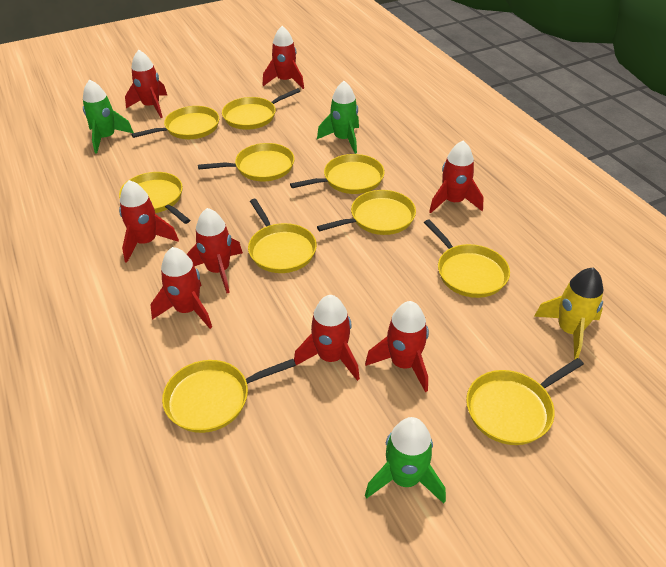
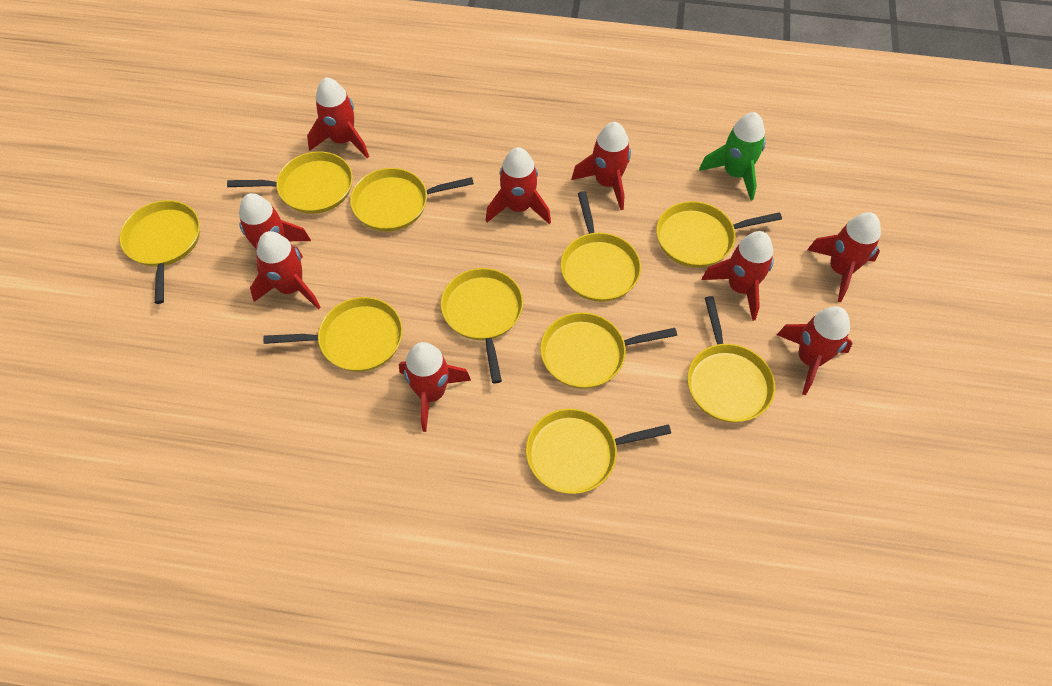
green rocket: [83,79,134,153] [317,81,359,154] [365,417,446,504] = 3 -> [699,112,766,201] = 1
red rocket: [119,180,179,263] [125,50,168,118] [150,247,212,329] [187,208,243,293] [263,26,304,89] [294,295,360,381] [365,301,429,392] [429,140,484,213] = 8 -> [239,193,311,273] [250,231,320,309] [307,77,369,158] [399,342,471,432] [486,147,551,224] [571,122,631,210] [702,231,774,321] [777,306,853,395] [807,212,881,302] = 9
yellow rocket: [534,268,603,360] = 1 -> none = 0

